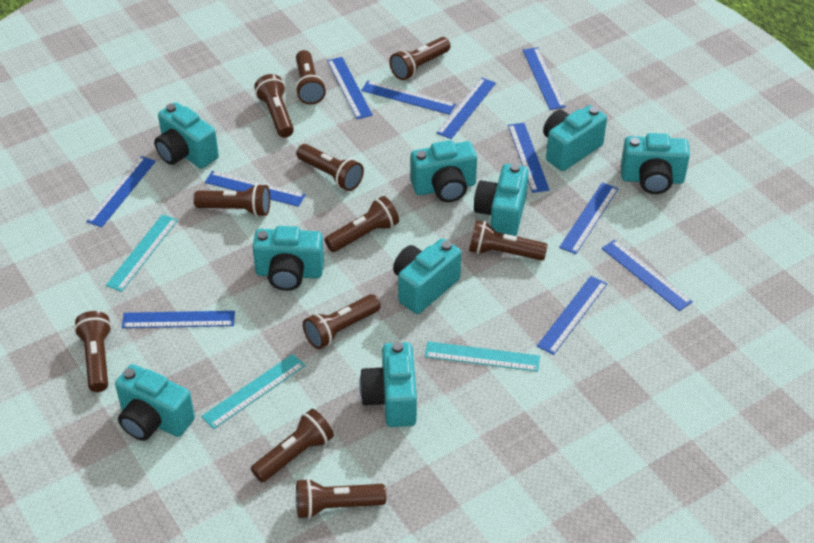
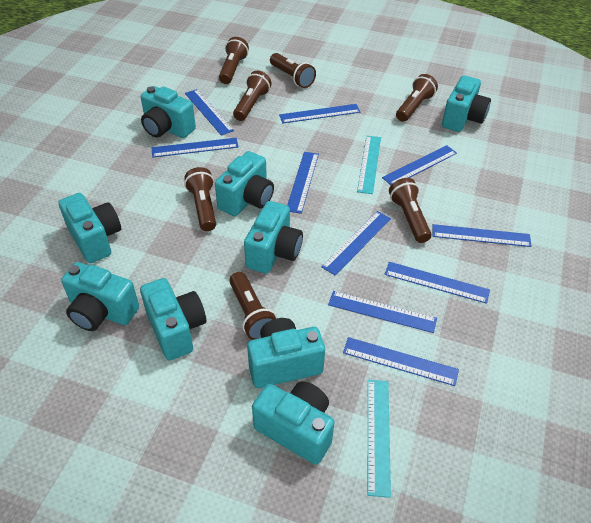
blue ruler: [86,156,156,227] [122,311,235,328] [205,171,306,207] [327,57,373,119] [361,80,456,115] [436,77,496,139] [508,123,550,193] [523,47,566,110] [537,276,607,355] [559,182,618,254] [602,240,693,311] = 11 -> [152,138,238,157] [185,89,234,136] [279,104,360,123] [287,152,319,214] [321,211,391,276] [328,291,437,333] [343,337,459,386] [382,145,457,185] [385,262,490,304] [432,224,532,247] = 10
brown flashlight: [74,311,112,392] [194,183,270,217] [251,409,334,482] [254,74,294,138] [295,50,326,105] [296,144,364,191] [296,478,386,519] [303,294,381,349] [324,196,399,252] [389,37,451,80] [469,220,548,261] = 11 -> [184,167,216,231] [219,37,249,84] [229,272,276,340] [233,71,272,121] [270,53,316,88] [389,178,432,243] [396,74,438,122] = 7
turquoise ruler: [106,214,178,292] [201,354,305,429] [425,341,540,372] = 3 -> [357,136,381,194] [368,380,391,498] = 2

